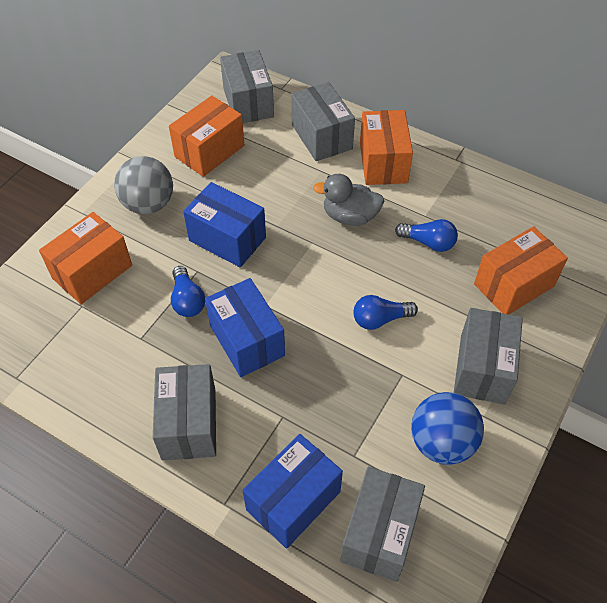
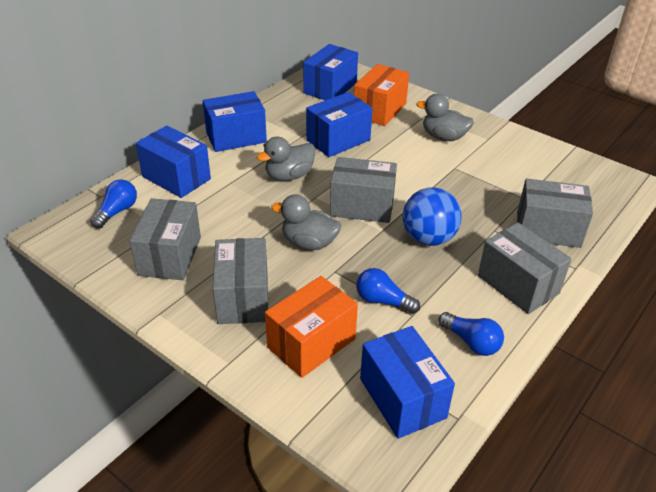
blue box: [183,182,266,267] [205,278,285,377] [242,434,343,549] = 3 -> [136,126,211,198] [203,91,267,152] [303,44,358,100] [306,92,372,157] [360,326,455,439] = 5
grey ball: [114,156,173,214] = 1 -> none = 0
grey duck: [313,174,384,226] = 1 -> [257,137,316,181] [271,194,341,250] [416,94,474,141] = 3
orange box: [39,212,132,304] [169,96,244,177] [360,110,413,185] [474,226,568,315] = 4 -> [265,276,358,378] [354,64,409,126] = 2

